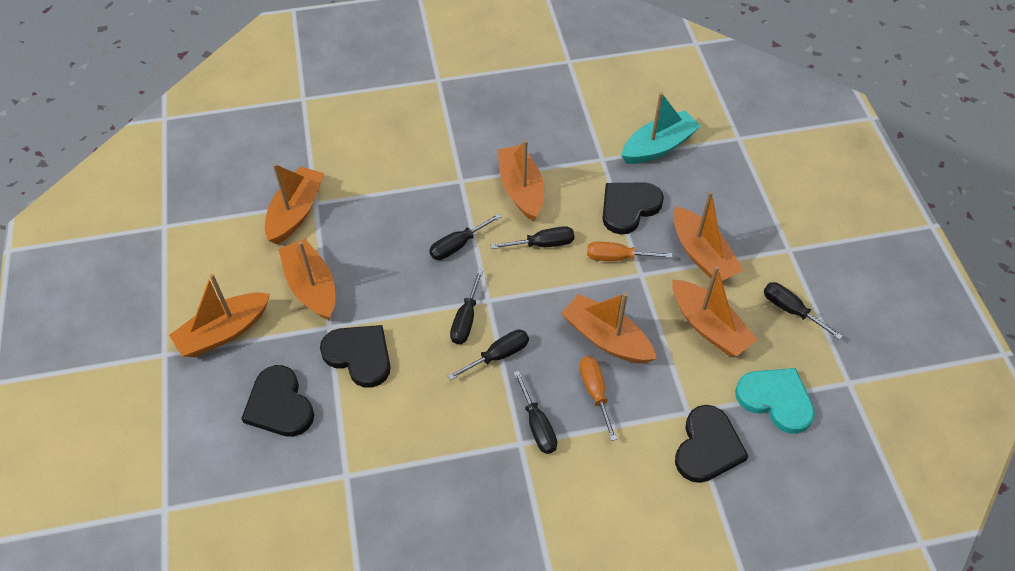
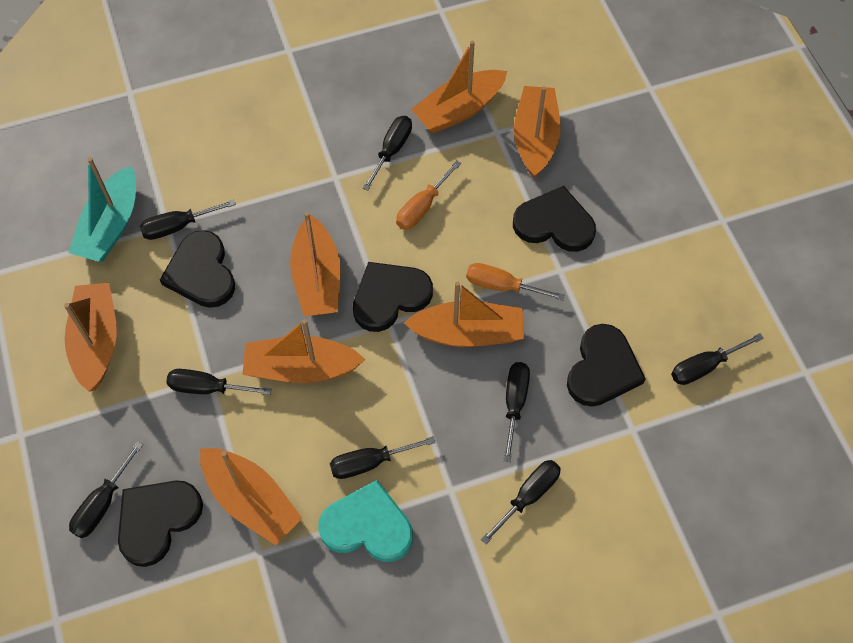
black heart: [241,365,314,437] [320,325,391,388] [602,183,664,234] [675,405,749,483] = 4 -> [118,480,203,567] [160,230,235,308] [353,262,433,332] [513,186,596,252] [567,324,646,407] = 5
black screwdriver: [429,213,502,260] [447,330,529,380] [450,269,483,344] [491,226,574,249] [513,370,557,454] [763,282,843,340] = 6 -> [69,441,143,538] [140,199,236,240] [166,369,271,395] [330,436,436,479] [363,116,412,190] [481,460,561,545] [504,362,530,462] [671,333,764,385] = 8

